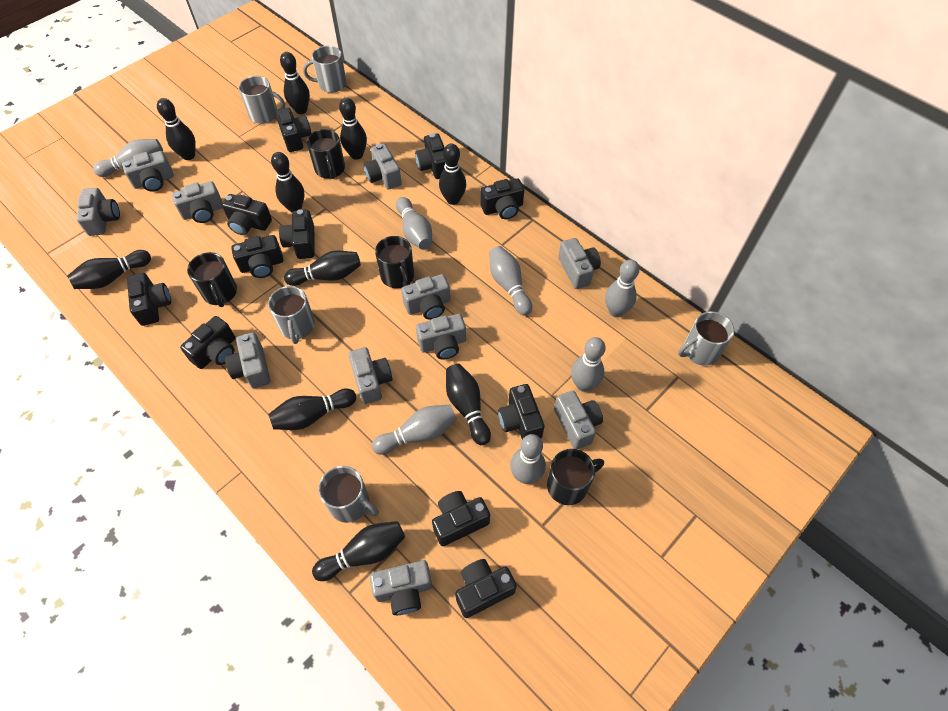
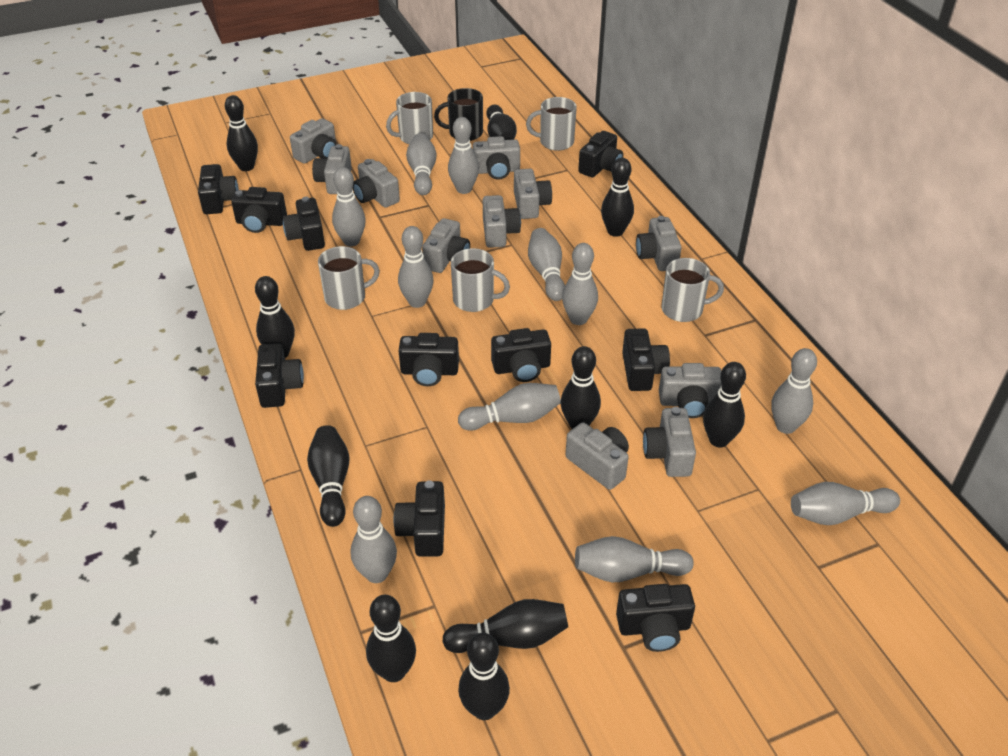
black camera: [127,273,171,326] [180,316,235,369] [222,194,272,235] [231,235,283,278] [275,108,311,152] [279,209,315,259] [415,133,445,179] [432,491,490,546] [455,559,517,618] [480,179,524,219] [498,384,545,439] = 11 -> [198,164,239,214] [231,187,287,233] [255,343,304,408] [283,197,325,251] [393,480,445,557] [399,333,459,386] [491,328,551,382] [578,131,623,177] [616,584,695,652] [622,328,670,391] = 10
black mug: [187,252,237,307] [307,129,345,179] [375,236,414,288] [547,449,604,505] = 4 -> [434,88,483,141] = 1
grey bowling pin: [93,139,163,177] [372,405,457,455] [396,197,432,250] [489,246,532,316] [510,434,546,484] [571,337,606,392] [605,259,640,317] = 7 -> [332,167,366,246] [351,496,397,583] [398,226,433,308] [406,133,436,195] [448,117,479,194] [458,383,561,431] [528,228,565,301] [562,243,598,325] [575,536,694,582] [771,348,817,434] [791,482,900,525] = 11

